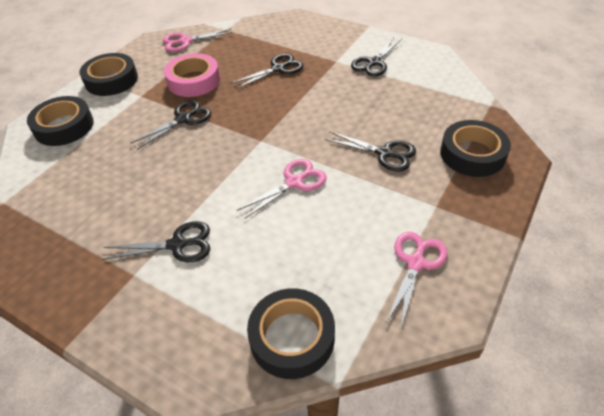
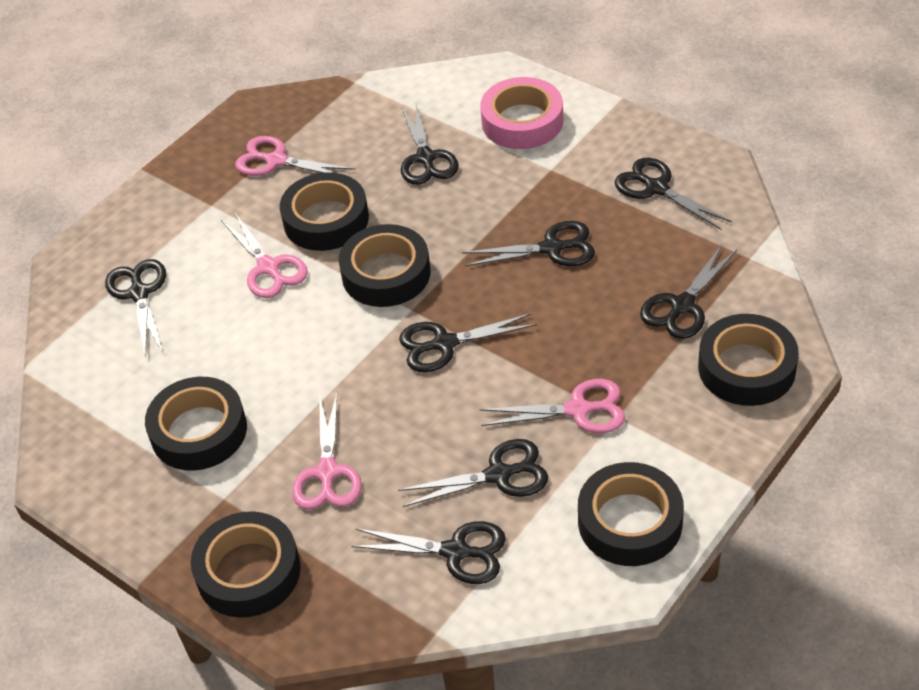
black scissors: [102,221,210,262] [130,100,211,150] [230,53,304,90] [325,131,416,171] [351,37,402,77] = 5 -> [105,259,166,357] [352,521,506,584] [398,439,548,507] [399,313,537,372] [401,104,459,185] [462,221,595,266] [615,158,732,230] [640,245,737,339] = 8
black tape: [27,96,94,146] [79,53,138,96] [247,288,335,379] [440,120,511,177] = 4 -> [145,377,247,471] [191,511,301,618] [280,172,369,251] [339,224,431,307] [578,462,684,566] [698,314,799,406] = 6
pink scissors: [163,29,233,52] [237,159,327,219] [386,232,448,328] = 3 -> [221,213,308,298] [235,136,355,176] [292,393,362,510] [480,379,625,433] = 4

